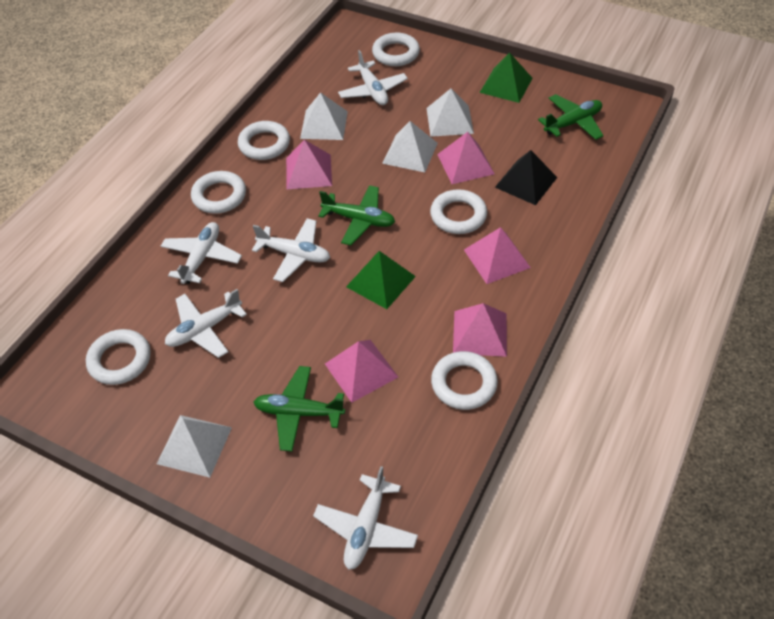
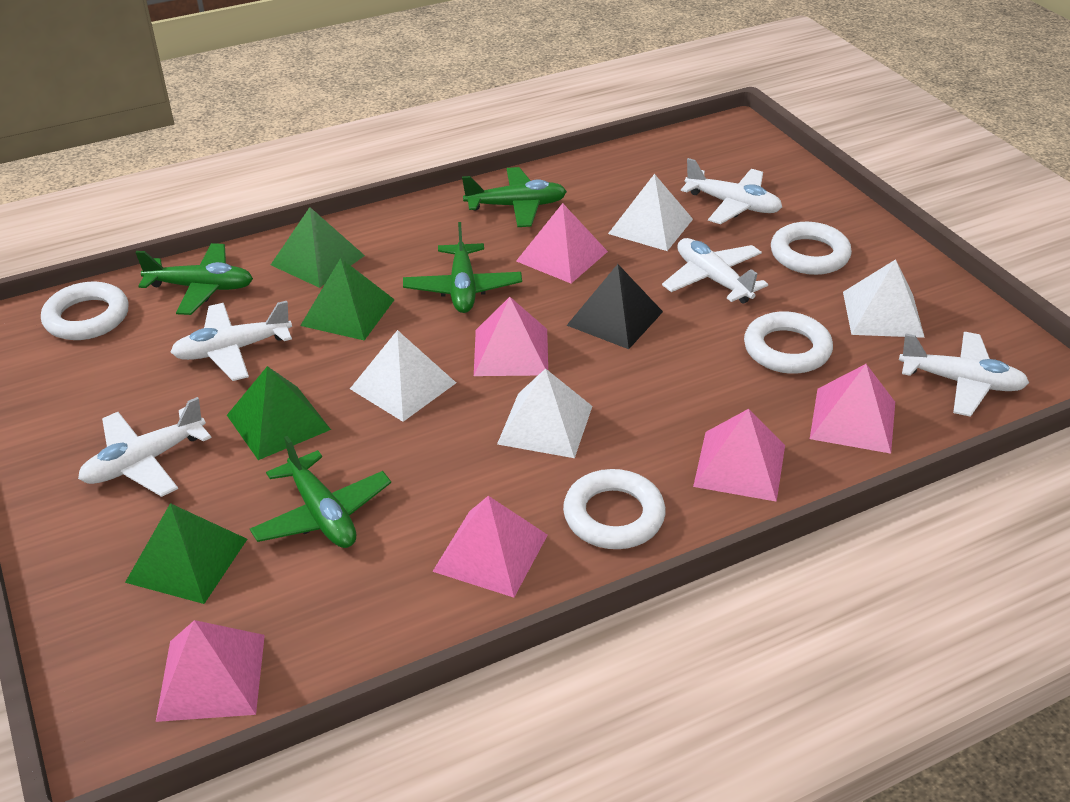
green plane: [253,366,345,452] [318,185,395,245] [538,94,604,140] = 3 -> [135,243,253,315] [250,436,391,548] [403,222,522,313] [462,167,567,227] = 4
green pyramid: [346,251,416,309] [480,53,533,103] = 2 -> [125,503,247,604] [227,366,331,460] [271,207,365,288] [300,258,395,341] = 4
pink pyramid: [286,140,332,189] [325,340,398,403] [437,132,495,184] [453,303,507,357] [464,227,531,284] = 5 -> [156,620,265,722] [432,496,548,598] [474,297,548,376] [516,203,608,283] [693,409,785,502] [810,364,895,454] = 6
white ring: [86,329,151,385] [191,171,246,214] [238,121,290,160] [372,33,420,66] [430,189,487,234] [431,351,498,410] = 6 -> [41,282,129,340] [563,469,666,549] [744,311,833,374] [771,222,852,275] = 4

